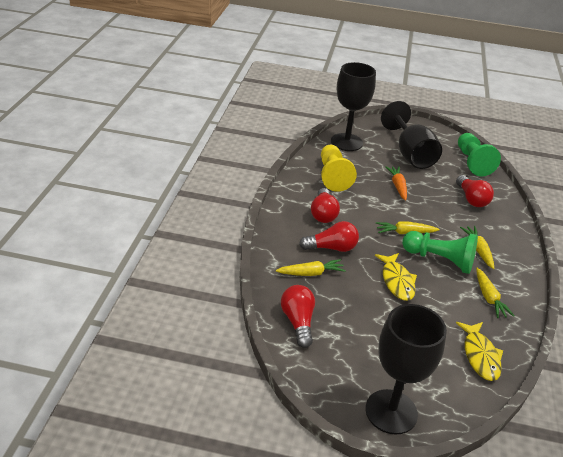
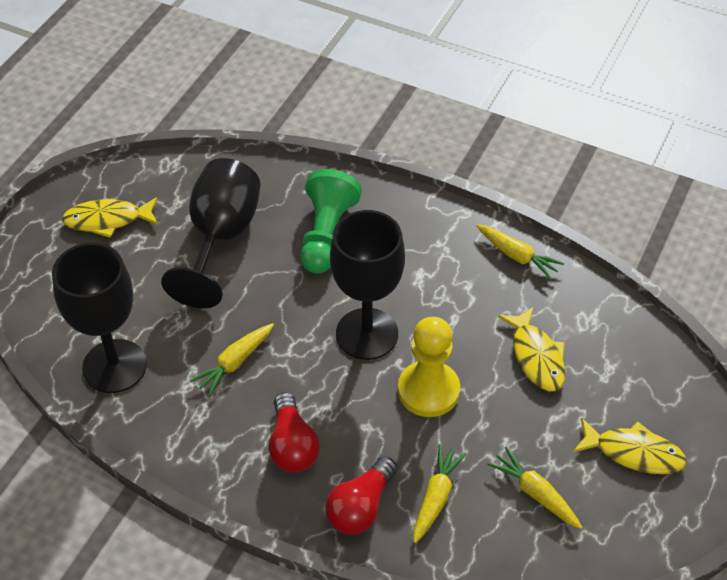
green pawn: [402,231,478,274] [458,133,501,176] = 2 -> [300,169,362,273] = 1
orange carrot: [385,166,407,201] = 1 -> none = 0
red light bulb: [281,285,315,348] [299,221,359,252] [311,188,340,223] [456,175,494,207] = 4 -> [269,392,320,473] [325,456,397,535] = 2
yellow fish: [375,253,417,301] [456,322,503,381] = 2 -> [62,197,158,238] [498,306,566,391] [573,418,687,474] = 3

